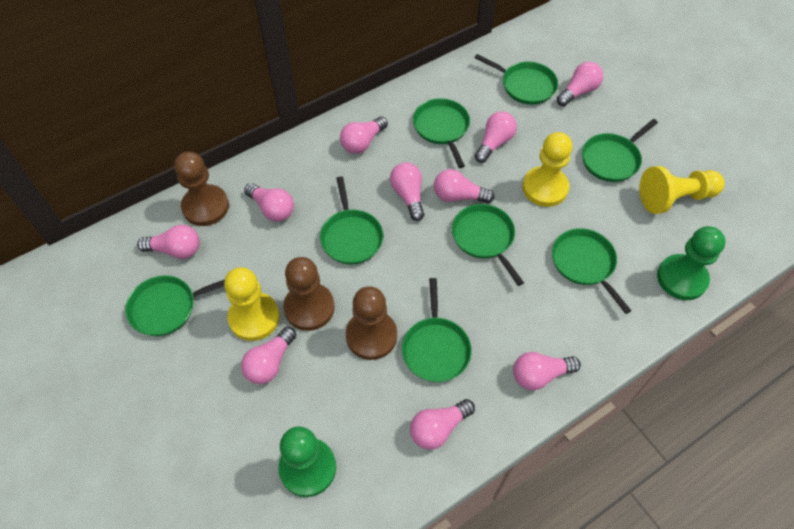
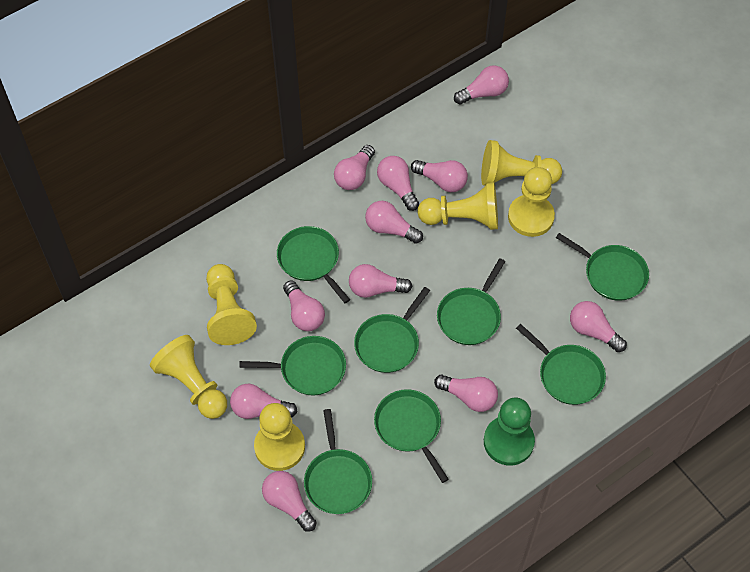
brown pawn: [174,152,229,226] [283,257,335,331] [346,286,397,360] = 3 -> none = 0
green pawn: [278,427,336,497] [657,226,726,300] = 2 -> [484,398,535,465] = 1
pink light bulb: [137,225,200,259] [241,327,297,384] [244,183,294,222] [340,116,388,154] [390,162,424,221] [410,399,475,450] [434,169,494,203] [475,111,517,163] [513,352,581,390] [557,62,603,106] = 10 -> [230,384,298,419] [262,471,317,532] [283,280,325,331] [334,145,375,190] [349,264,412,298] [365,201,423,244] [377,156,419,211] [411,160,468,192] [434,374,498,412] [454,65,509,105] [570,301,627,352] = 11
yellow pawn: [224,267,280,341] [522,132,572,207] [639,166,725,214] = 3 -> [150,335,227,419] [206,264,257,345] [254,403,305,471] [418,183,498,230] [481,140,562,186] [508,167,555,237] = 6

